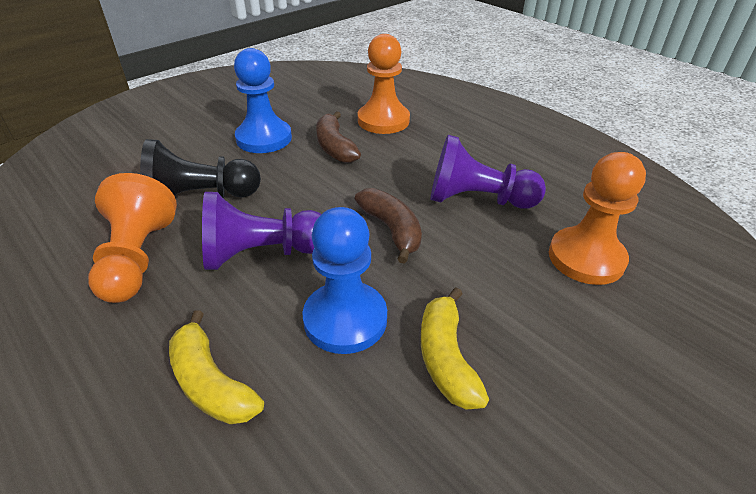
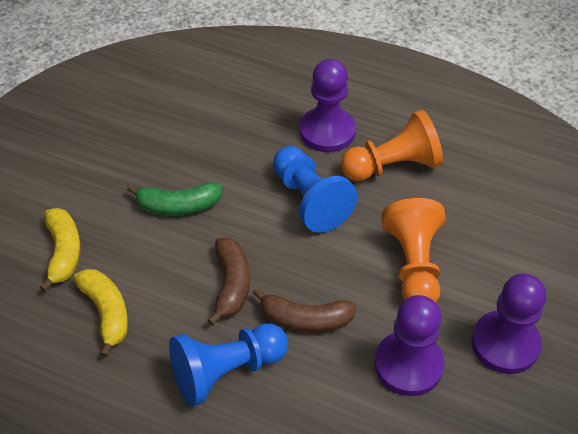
black pawn: [140,139,261,198] = 1 -> none = 0
green banana: none = 0 -> [127,182,222,216] = 1
orange pawn: [88,173,177,303] [358,34,410,134] [549,152,646,285] = 3 -> [341,110,443,181] [381,198,446,302] = 2
purple pawn: [202,192,322,270] [431,135,546,209] = 2 -> [300,59,356,152] [374,295,445,396] [472,274,546,374] = 3

